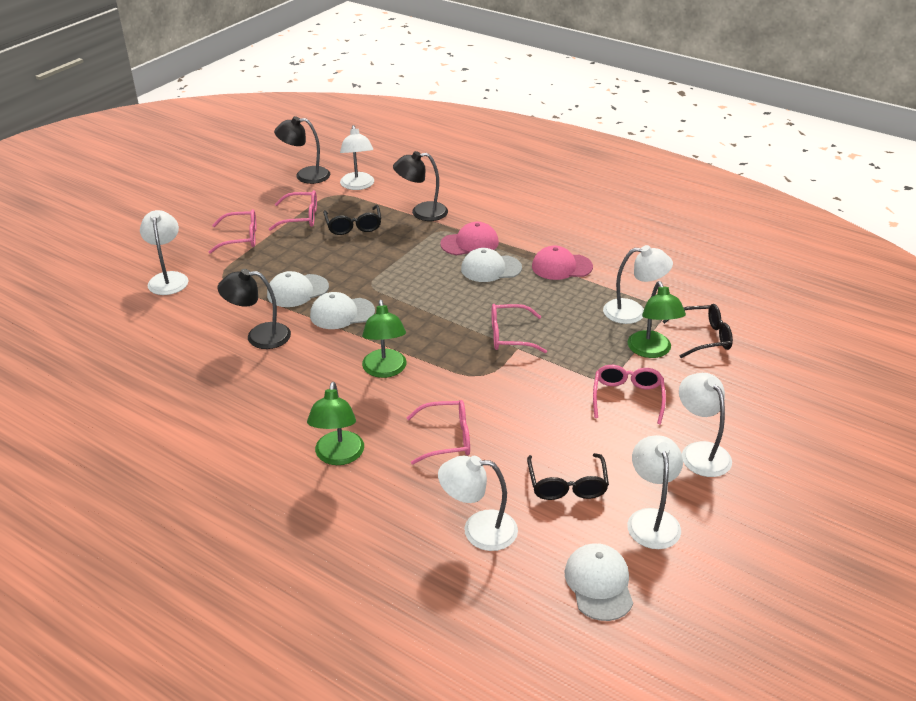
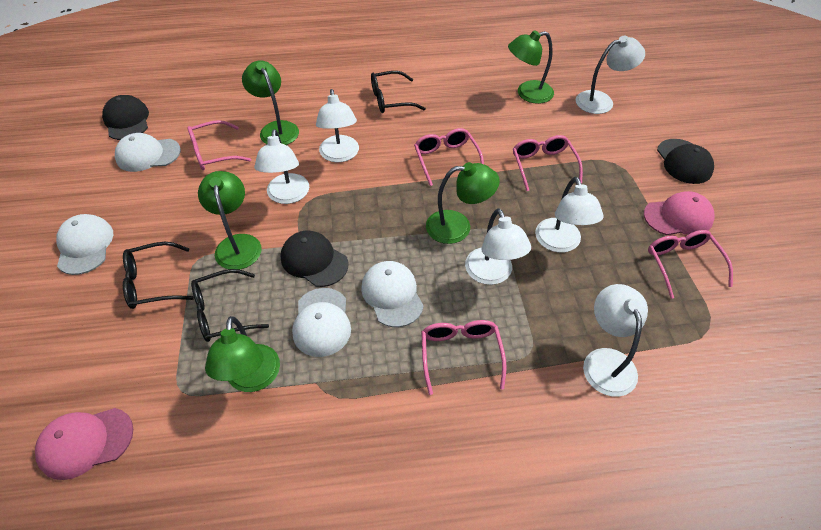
black cap: none = 0 -> [102,95,149,140] [281,231,348,287] [657,139,714,184] = 3
black lamp: [217,269,291,349] [274,116,330,184] [393,151,448,221] = 3 -> none = 0
green lamp: [307,382,364,465] [362,300,406,378] [627,281,686,358] = 3 -> [198,171,261,270] [205,316,280,392] [242,61,299,145] [426,162,500,244] [508,30,554,104] = 5

